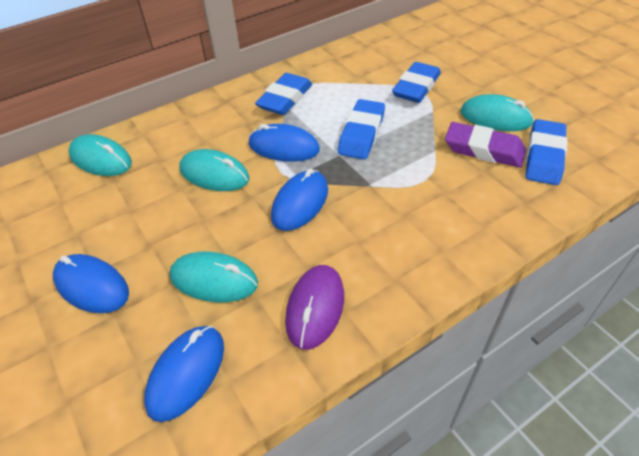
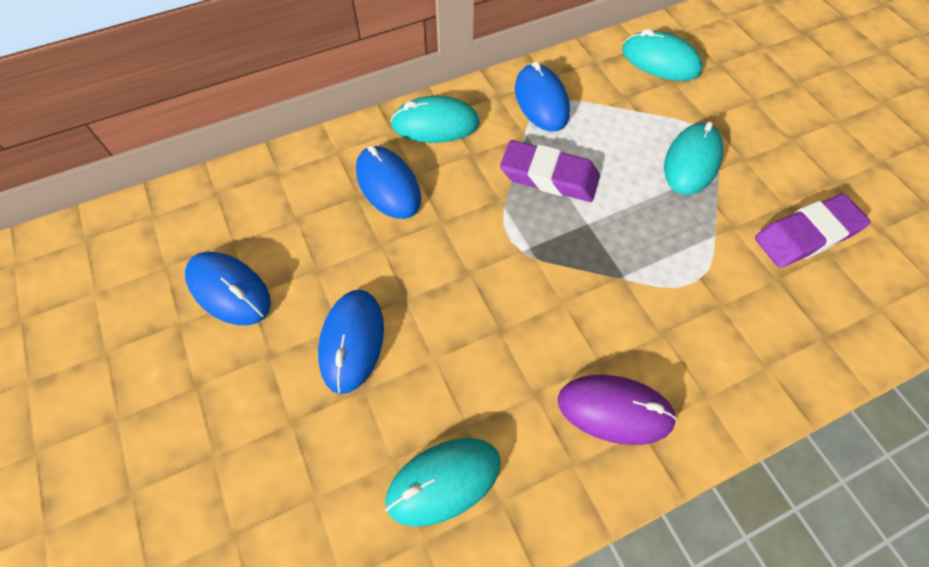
blue eraser: [255,73,312,115] [338,99,385,159] [392,62,441,103] [526,119,568,185] = 4 -> none = 0
purple eraser: [445,122,526,168] = 1 -> [500,140,600,202] [755,194,871,268] = 2

